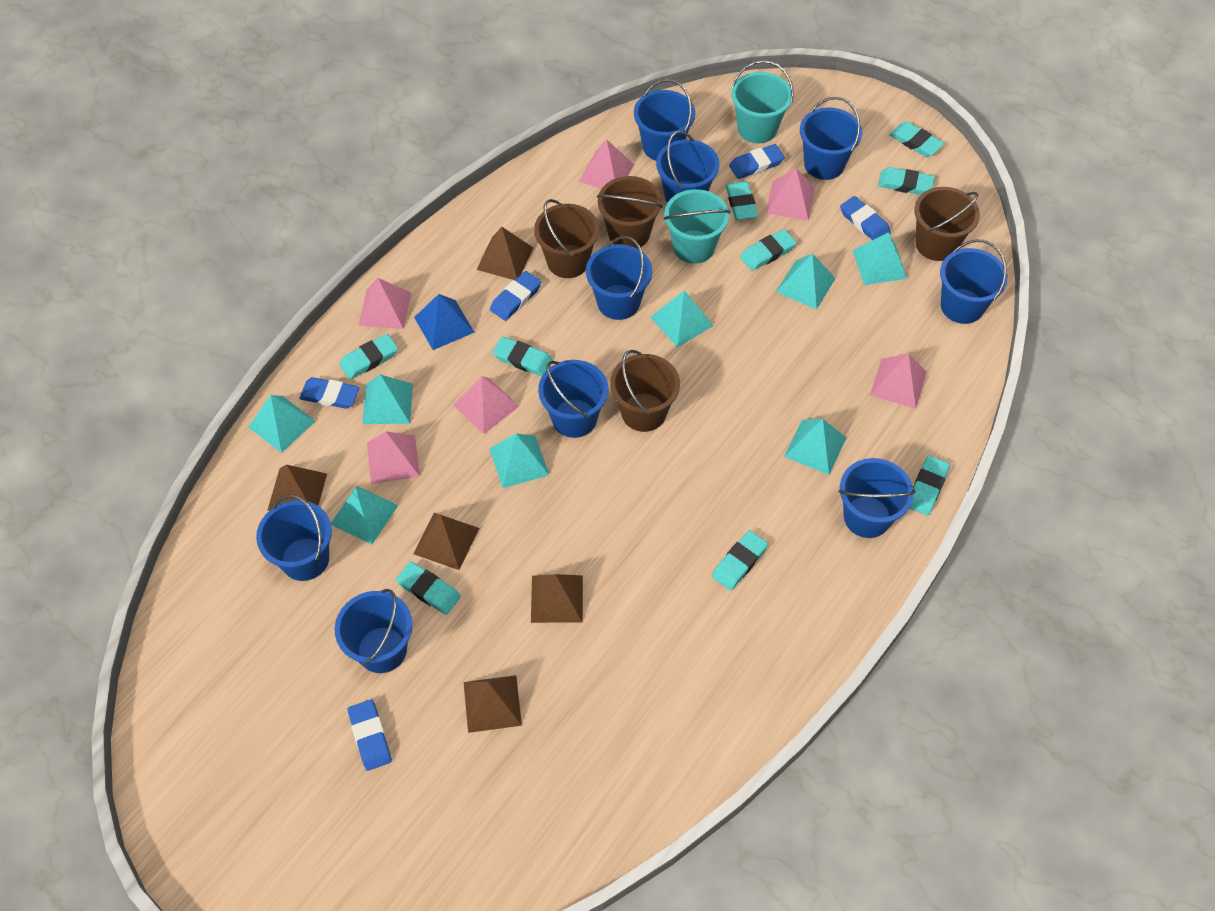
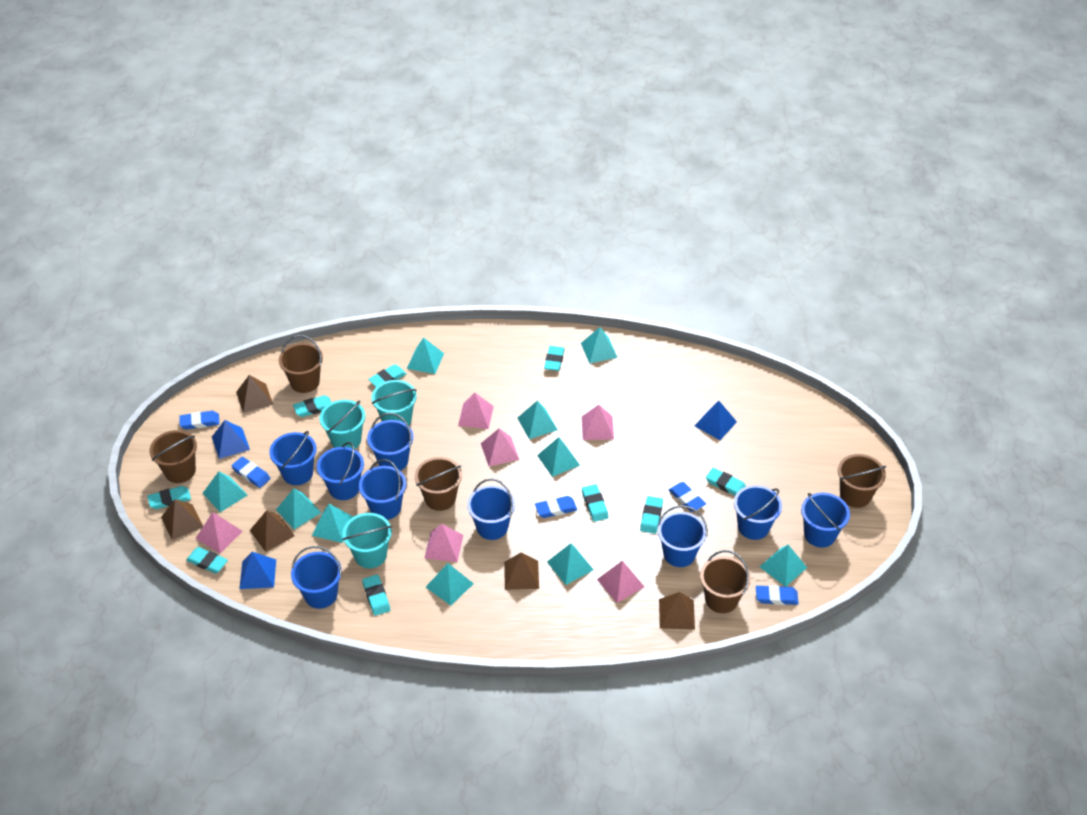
blue pyramid: [414,294,475,350] = 1 -> [212,420,250,459] [239,552,276,589] [694,401,737,440] = 3
brown bucket: [534,199,599,278] [597,176,663,249] [610,350,680,432] [914,187,980,261] = 4 -> [149,430,197,483] [279,335,323,393] [415,457,462,511] [700,550,751,613] [838,454,886,508] = 5
turquoise bucket: [663,189,730,264] [731,60,794,143] = 2 -> [320,400,365,449] [342,513,392,568] [372,380,417,426] = 3
turquoise pyramid: [248,395,316,453] [331,486,398,544] [362,374,413,424] [489,434,549,488] [650,290,714,348] [776,253,836,310] [784,419,847,475] [853,232,908,285] = 8 -> [203,471,247,512] [276,488,321,529] [312,504,353,543] [407,337,444,374] [426,563,474,606] [518,401,558,439] [537,437,580,477] [547,543,594,585] [581,327,618,364] [760,545,807,587] = 10

